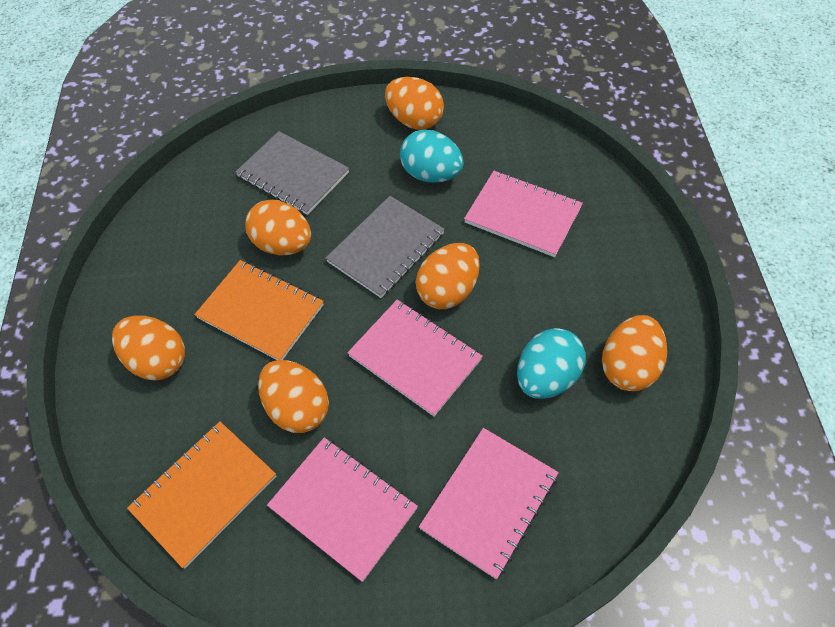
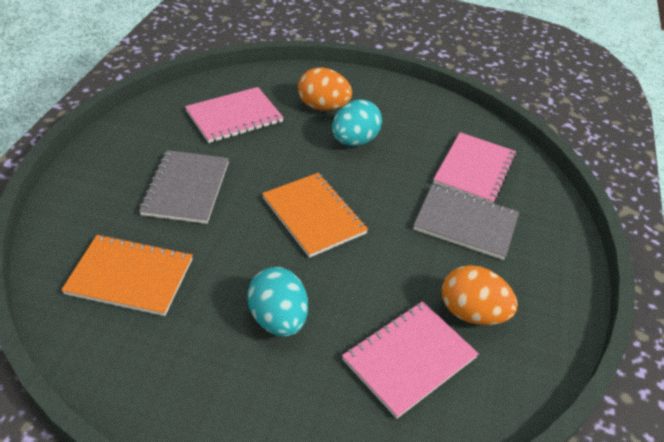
orange egg: [112,316,185,381] [245,200,311,255] [258,360,329,433] [385,77,444,130] [416,243,480,309] [602,315,667,391] = 6 -> [298,67,352,111] [442,265,518,325] = 2
pink notebook: [267,438,418,582] [347,300,483,416] [419,428,559,579] [464,171,583,257] = 4 -> [185,87,284,143] [342,301,479,419] [433,132,516,203] = 3

